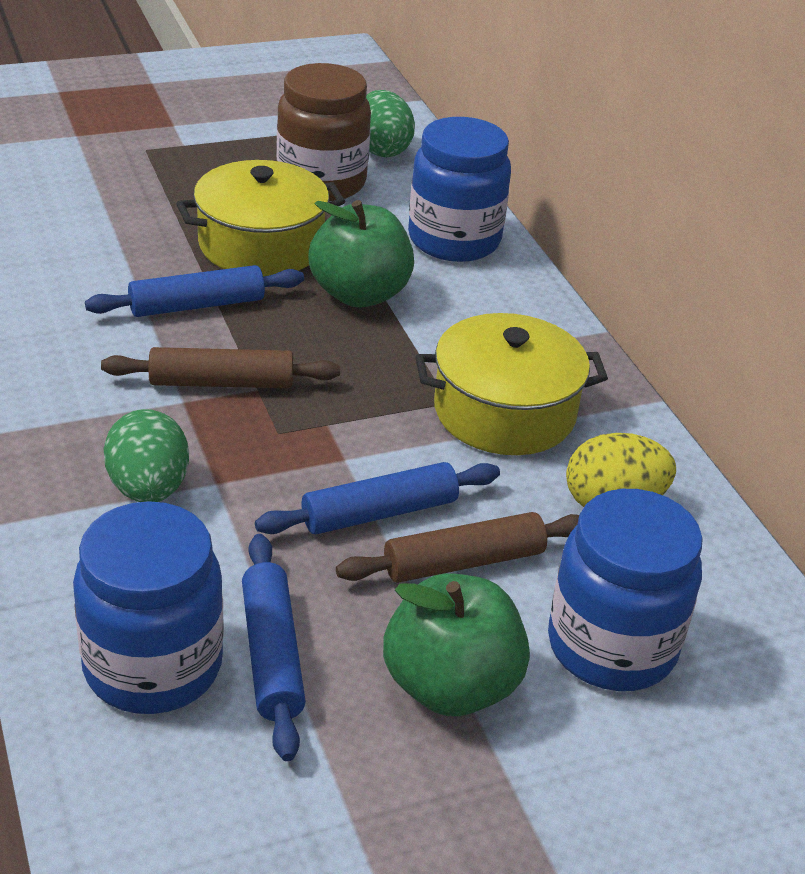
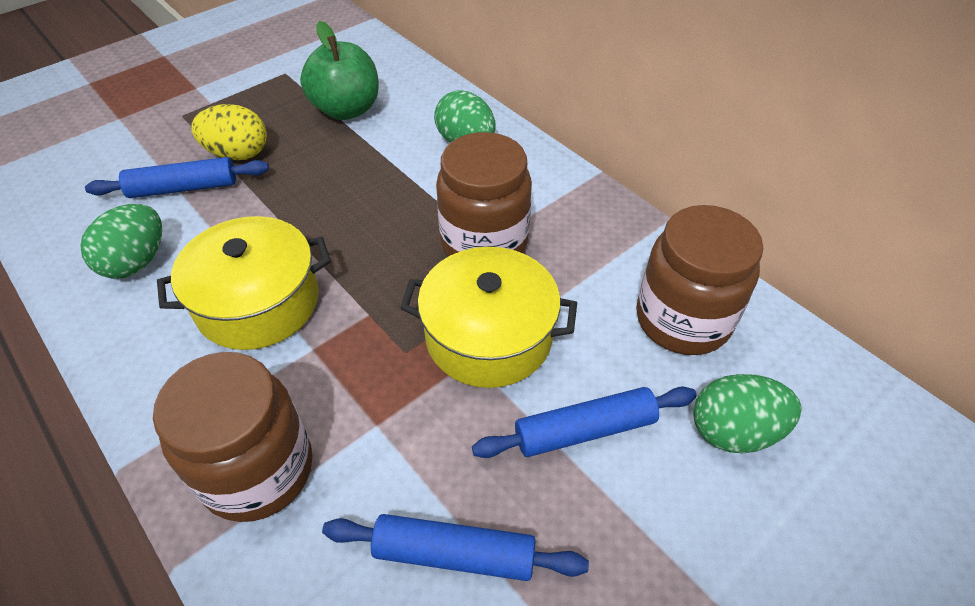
blue jar: [73,501,224,714] [408,117,511,262] [548,489,703,691] = 3 -> none = 0
brown jar: [276,63,371,202] = 1 -> [153,352,313,522] [436,132,532,257] [636,205,763,355] = 3
brown rolling pin: [101,347,340,388] [336,512,579,583] = 2 -> none = 0
green apple: [309,200,414,307] [383,573,530,716] = 2 -> [300,21,379,120] = 1
green egg: [104,409,189,502] [366,90,415,157] = 2 -> [80,204,162,279] [434,90,496,142] [693,374,802,453] = 3

